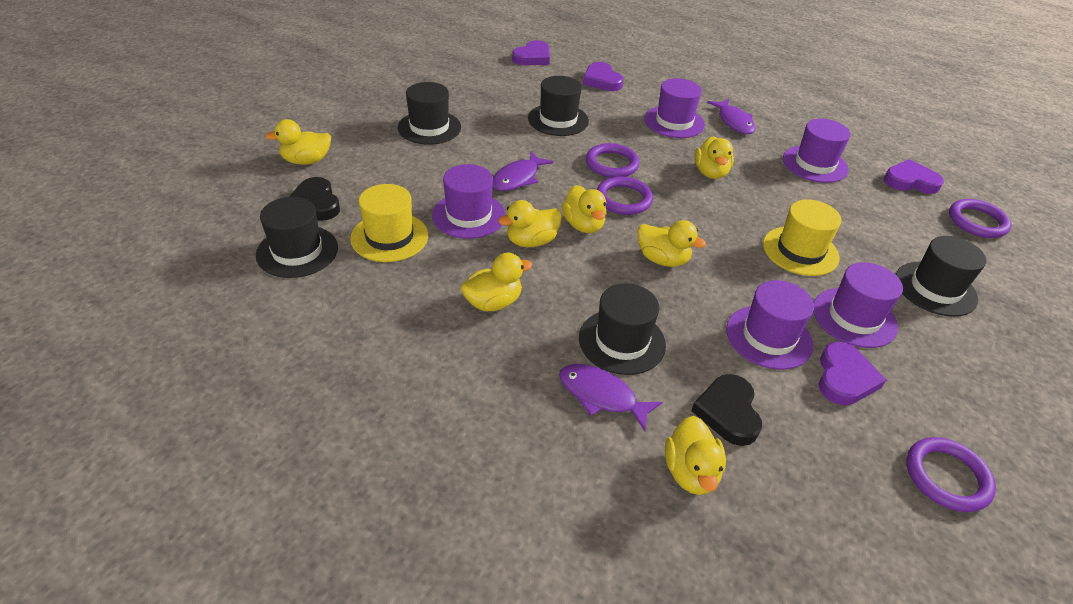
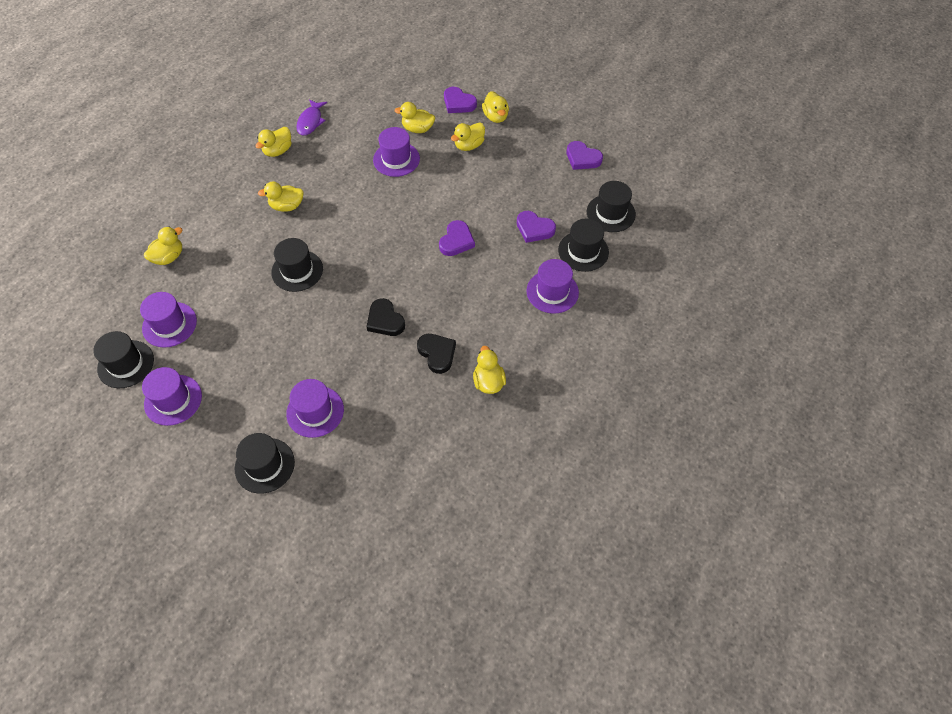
purple fish: [493,151,553,191] [559,364,663,431] [707,99,756,134] = 3 -> [296,99,327,136] = 1
purple ring: [586,143,640,178] [596,177,653,215] [906,437,996,512] [949,199,1012,238] = 4 -> none = 0
yellow hat: [350,184,428,262] [763,200,841,276] = 2 -> none = 0

